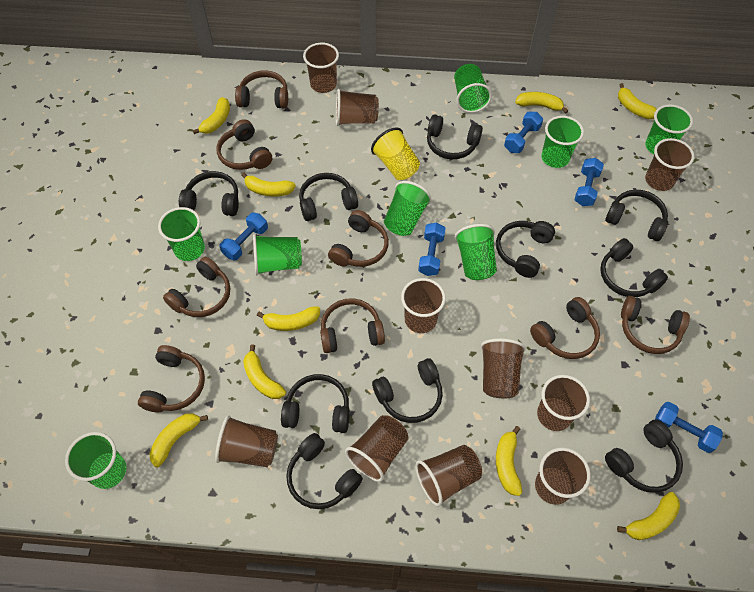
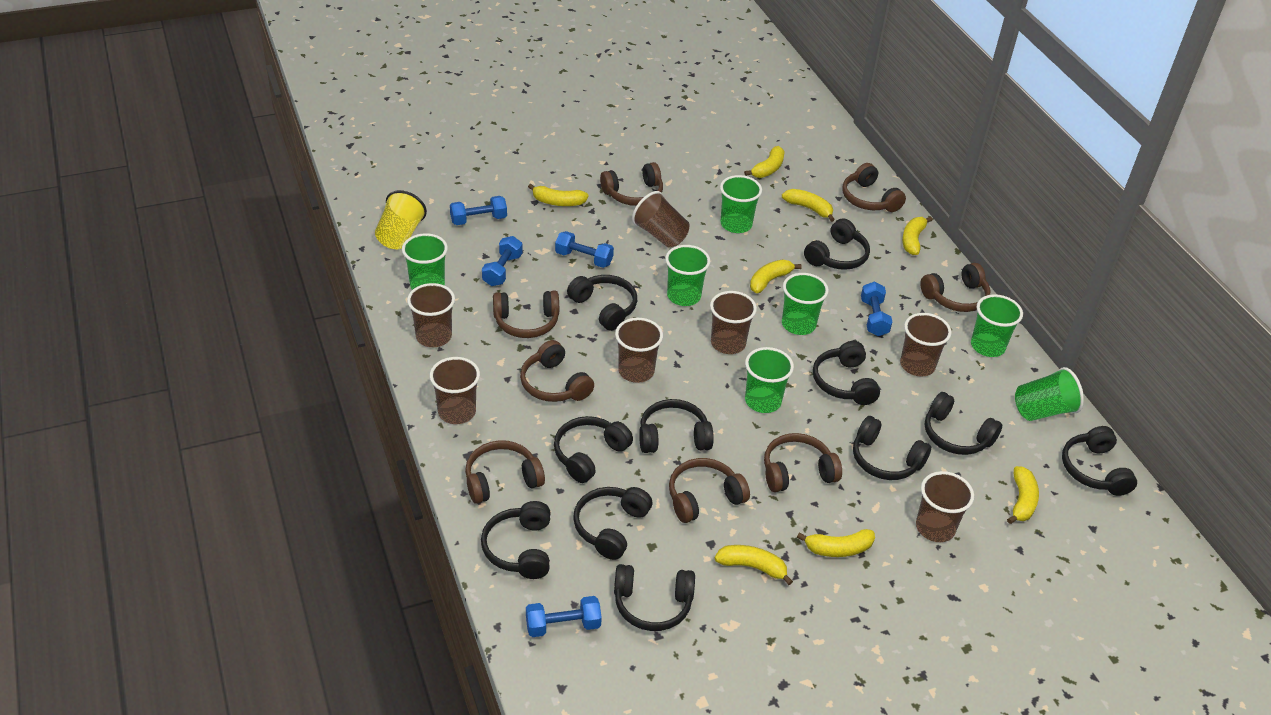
black headphones: [179,171,239,216] [281,374,350,433] [286,433,363,509] [299,173,358,221] [372,358,443,423] [427,114,483,159] [496,221,555,278] [600,238,668,297] [605,190,668,241] [605,420,683,493] = 10 -> [481,501,550,579] [554,416,633,483] [567,275,637,331] [573,487,652,560] [614,564,695,631] [639,399,714,453] [804,218,870,270] [813,341,880,405] [853,416,931,480] [925,392,1002,455] [1062,426,1137,496] = 11
brown cup: [215,415,278,467] [303,43,339,93] [336,89,379,126] [345,415,409,482] [401,278,446,333] [415,445,482,507] [481,338,526,398] [535,448,591,505] [537,375,590,431] [645,138,694,191] = 10 -> [407,283,455,347] [430,357,480,424] [615,318,663,383] [632,191,689,248] [710,291,757,354] [900,313,952,376] [916,471,974,542] = 7
green cup: [65,432,126,489] [158,207,205,261] [253,234,302,275] [384,181,432,236] [454,64,492,113] [455,224,497,280] [541,116,584,168] [645,104,693,154] = 8 -> [402,233,448,290] [665,245,711,306] [720,175,762,233] [745,347,794,413] [782,273,829,335] [971,294,1023,357] [1015,367,1084,421] = 7
yellow banana: [149,413,208,467] [193,97,230,134] [241,172,296,197] [243,345,286,399] [257,306,320,331] [496,426,522,496] [515,92,568,113] [617,492,680,540] [618,83,657,119] = 9 -> [528,184,589,206] [715,545,793,585] [744,146,784,178] [750,260,802,293] [782,189,835,222] [797,529,875,557] [902,216,933,255] [1007,466,1039,524] = 8

